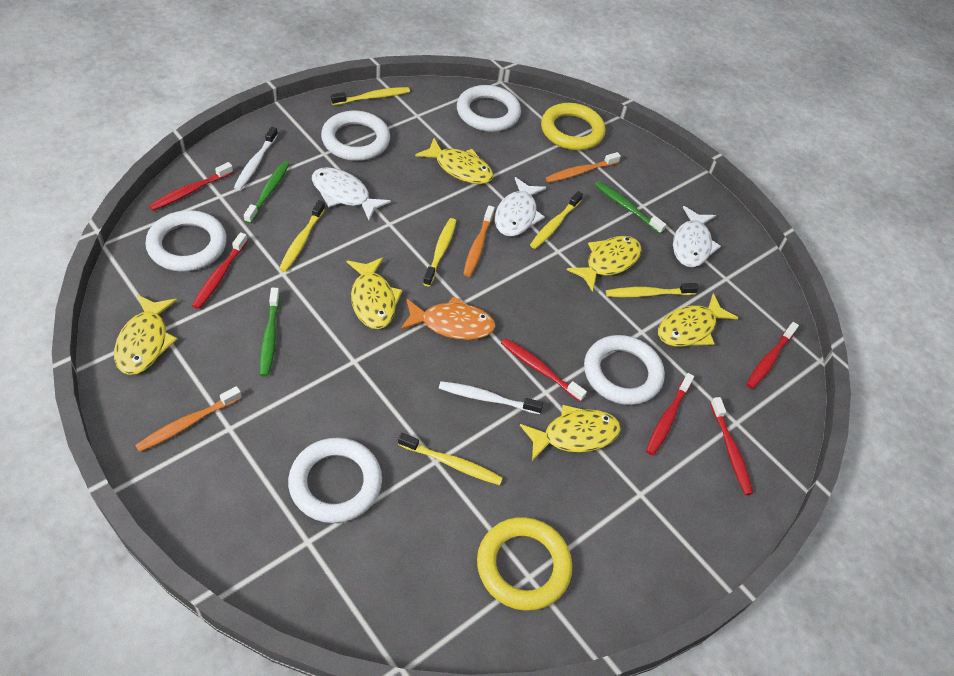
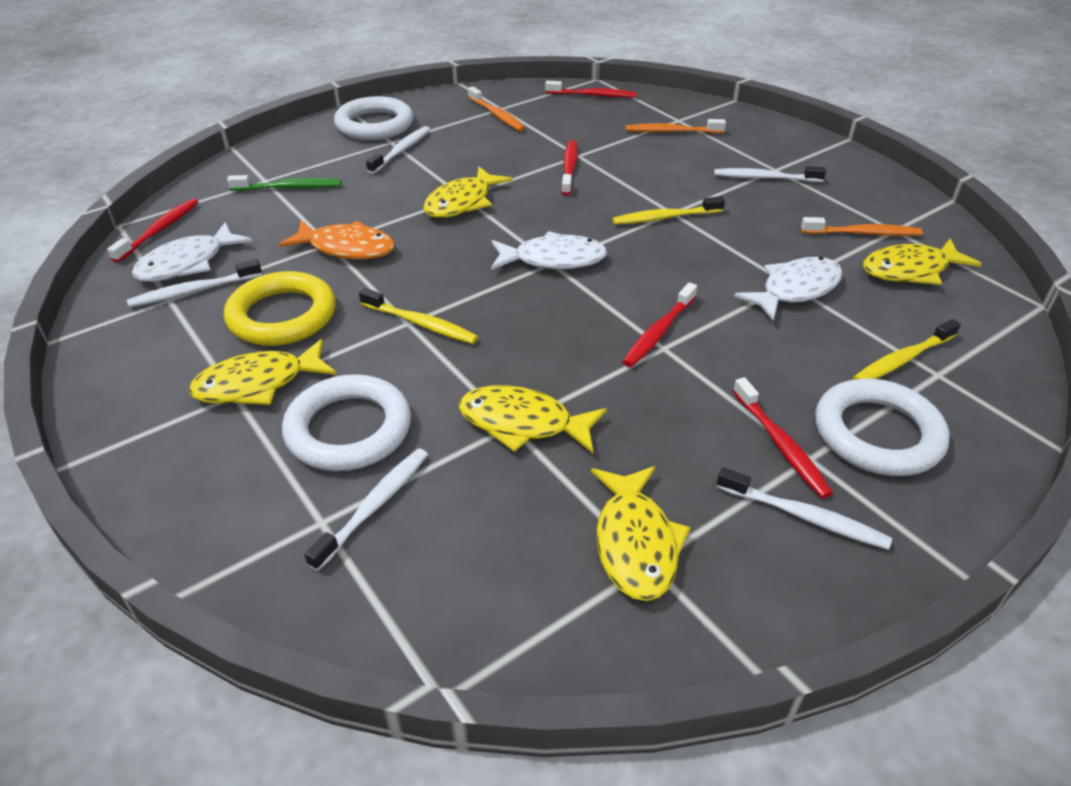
green toothbrush: [244,161,289,224] [260,288,280,377] [595,181,666,234] = 3 -> [227,175,341,191] = 1
red toothbrush: [149,162,233,211] [192,232,248,309] [501,338,587,402] [646,373,694,455] [710,397,753,495] [746,322,799,389] = 6 -> [107,198,198,263] [545,81,637,98] [561,140,578,196] [622,282,697,367] [733,377,833,498] = 5
white ring: [145,210,227,272] [288,438,382,523] [321,111,390,161] [457,85,521,132] [584,335,665,405] = 5 -> [282,374,411,471] [334,96,413,140] [815,379,950,476] = 3
white toothbrush: [234,127,278,190] [439,381,543,414] = 2 -> [127,259,262,308] [304,448,428,571] [366,126,430,174] [714,166,826,182] [717,467,892,550] = 5
yellow fish: [114,295,177,375] [347,257,403,329] [415,138,493,184] [520,405,621,461] [567,236,642,292] [658,293,738,347] = 6 -> [189,339,337,405] [423,167,512,218] [459,385,607,453] [591,466,691,601] [863,239,982,285] = 5
yellow ring: [477,517,572,611] [541,103,606,150] = 2 -> [224,271,336,346] = 1
yellow toothbrush: [279,200,325,272] [331,87,410,105] [398,433,503,485] [423,218,456,286] [530,191,583,249] [606,283,699,297] = 6 -> [359,288,478,344] [612,196,725,225] [853,319,961,380] = 3

